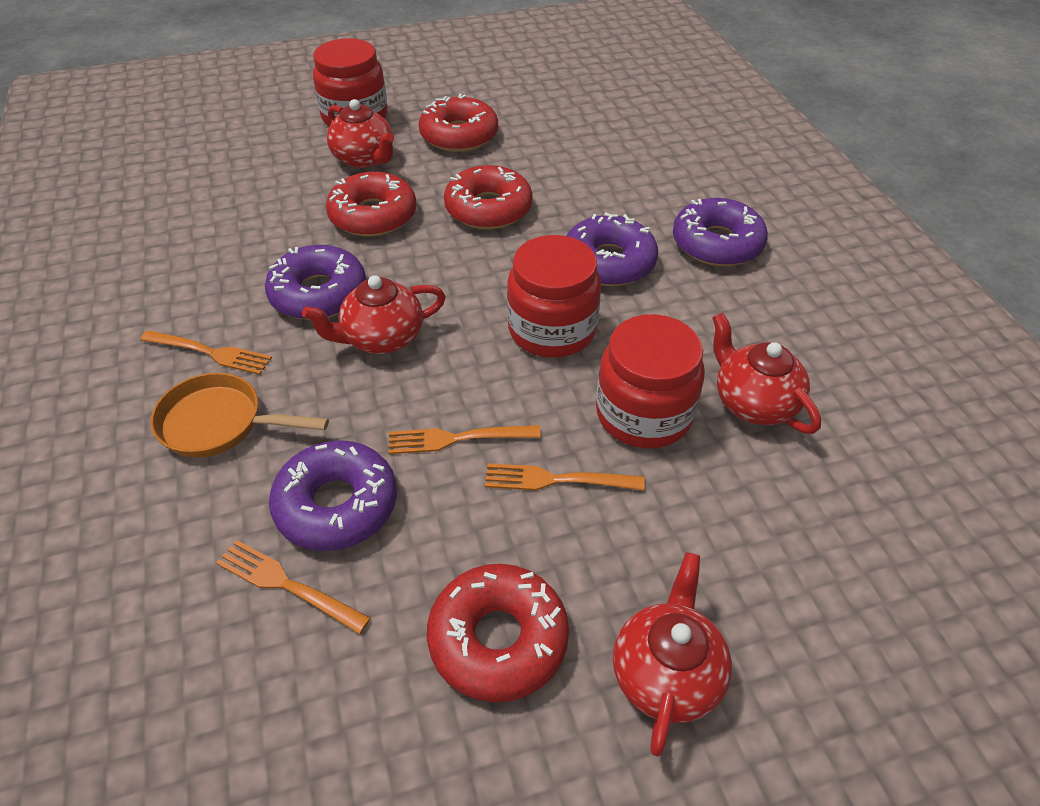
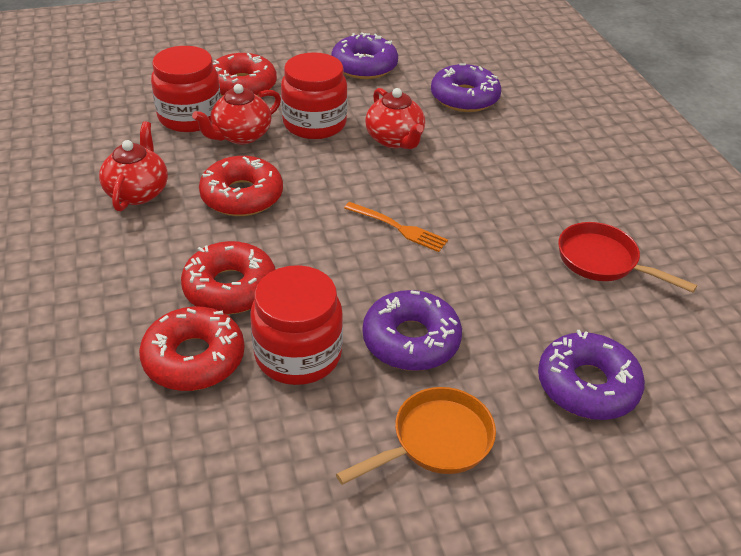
orange fork: [140,330,272,375] [216,540,371,634] [388,425,541,454] [485,463,645,491] = 4 -> [344,202,448,252] = 1
red pan: none = 0 -> [558,222,697,293] = 1
red teapot: [302,275,446,354] [327,99,394,168] [613,552,732,756] [712,312,821,434] = 4 -> [99,121,168,211] [192,84,281,145] [365,88,425,149] = 3

